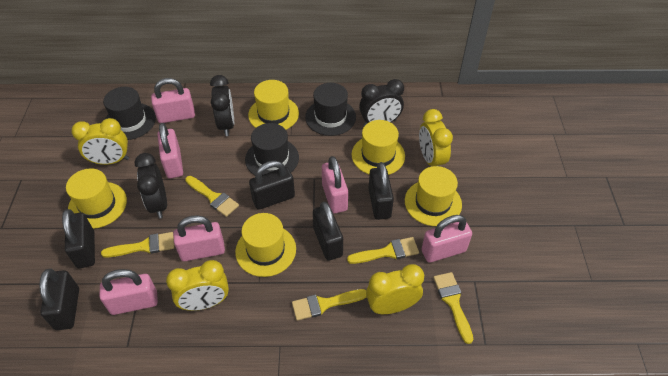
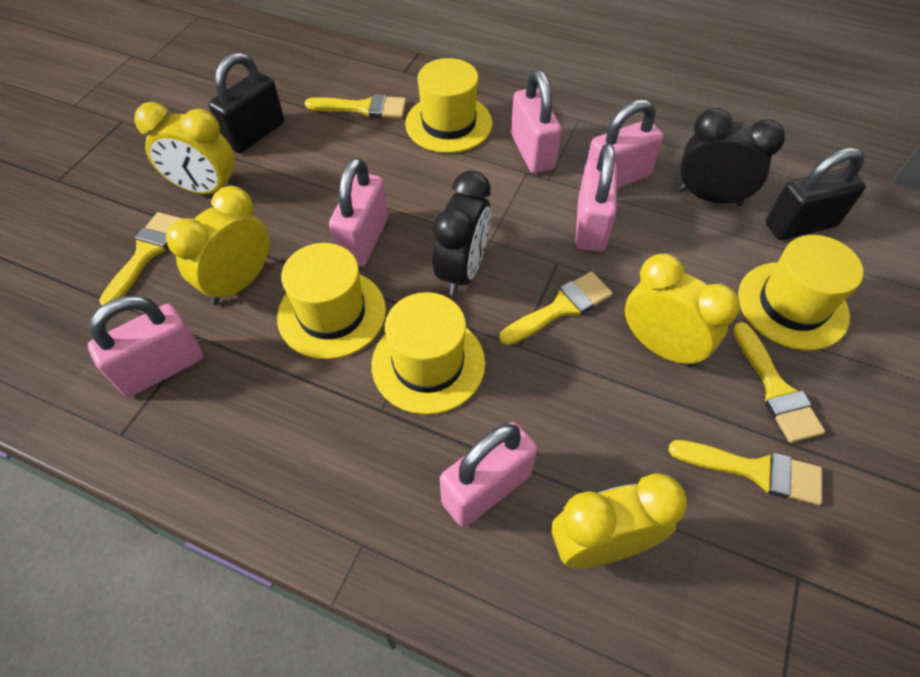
black clock: [135,153,167,219] [210,75,234,136] [359,79,404,126] = 3 -> [433,171,491,296] [678,108,785,206] = 2
black hat: [103,87,156,140] [245,123,299,175] [305,83,356,136] = 3 -> none = 0
black padlock: [39,269,79,330] [62,209,95,268] [249,161,295,210] [313,202,343,260] [368,162,394,220] = 5 -> [208,52,284,153] [766,148,865,240] = 2
yellow hat: [66,168,127,229] [235,213,296,277] [248,80,299,130] [352,120,405,175] [405,166,462,226] = 5 -> [277,243,386,359] [372,292,485,414] [405,58,492,153] [738,235,863,350] = 4

